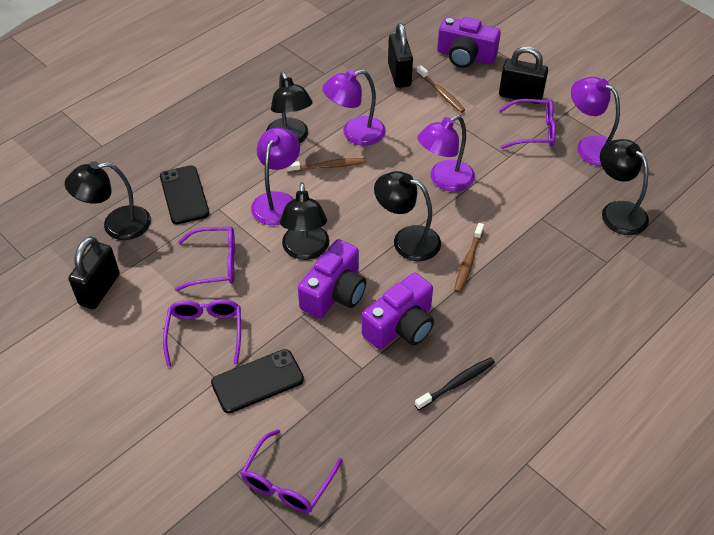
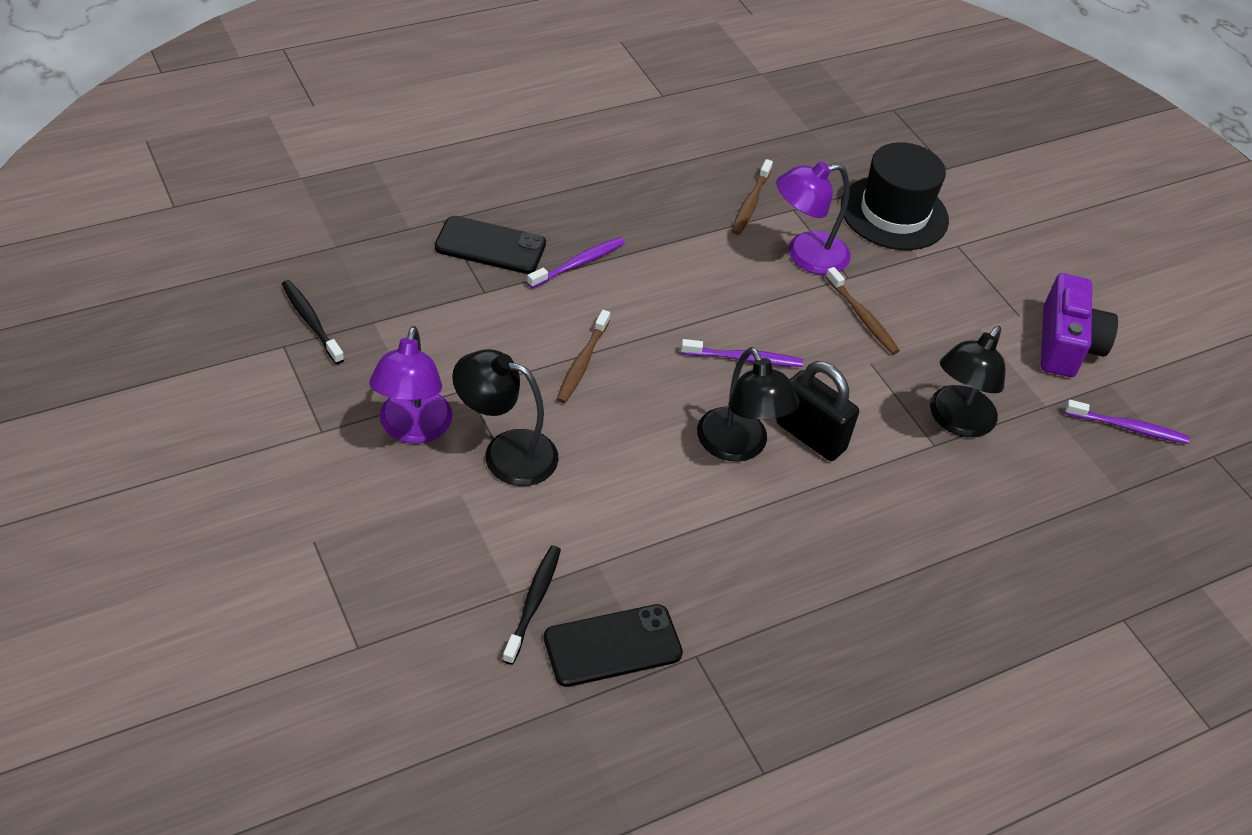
black hat: none = 0 -> [841,142,949,250] = 1
black lamp: [65,161,151,240] [266,72,313,143] [280,182,329,260] [374,171,441,261] [600,139,649,235] = 5 -> [452,349,559,486] [697,347,799,462] [930,326,1006,437] = 3
black padlock: [68,236,120,309] [388,23,413,88] [499,46,548,104] = 3 -> [777,361,859,461] = 1
black toothbrush: [414,357,495,410] = 1 -> [282,280,344,364] [502,546,561,665] = 2
purple camera: [298,239,366,319] [362,273,434,349] [437,17,501,68] = 3 -> [1041,273,1118,377] = 1
purple glasses: [163,299,241,367] [175,227,235,291] [241,429,343,513] [499,99,556,149] = 4 -> none = 0
purple lamp: [251,128,300,225] [322,69,386,145] [417,115,475,191] [571,77,620,166] = 4 -> [369,326,452,443] [776,161,850,275] = 2
purple toothbrush: none = 0 -> [527,237,625,288] [681,339,803,367] [1065,400,1190,444] = 3

